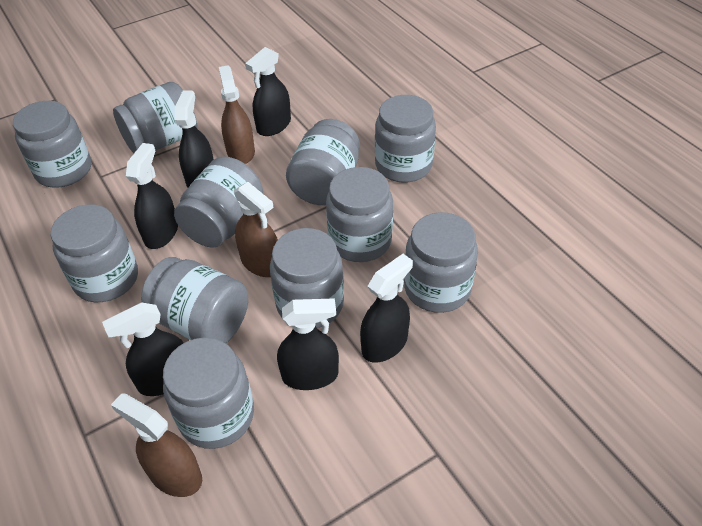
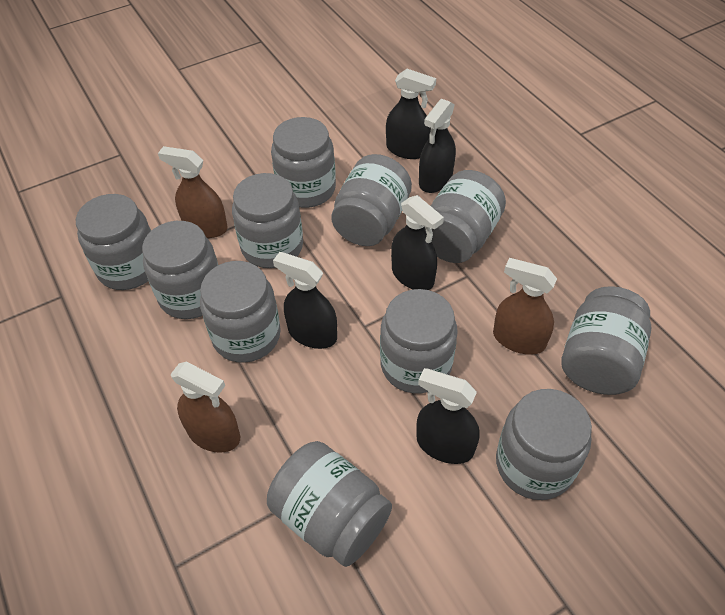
black spray bottle: [102,303,184,396] [126,143,178,249] [175,90,214,187] [245,47,291,136] [277,298,339,390] [360,254,413,363] = 6 -> [273,252,337,349] [386,69,436,159] [391,195,444,290] [416,368,480,464] [419,99,456,193] = 5

